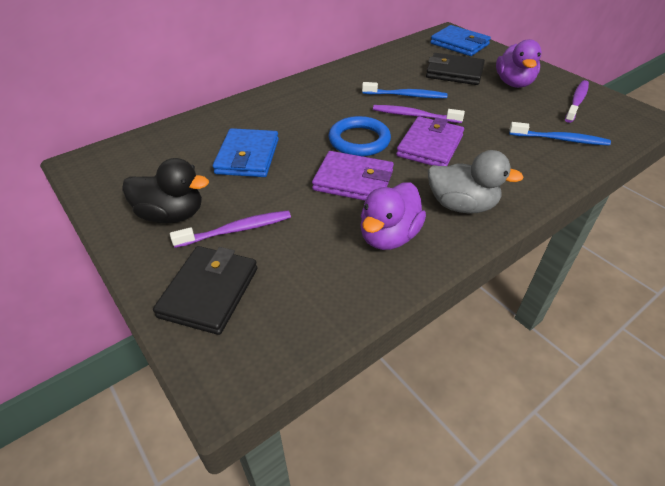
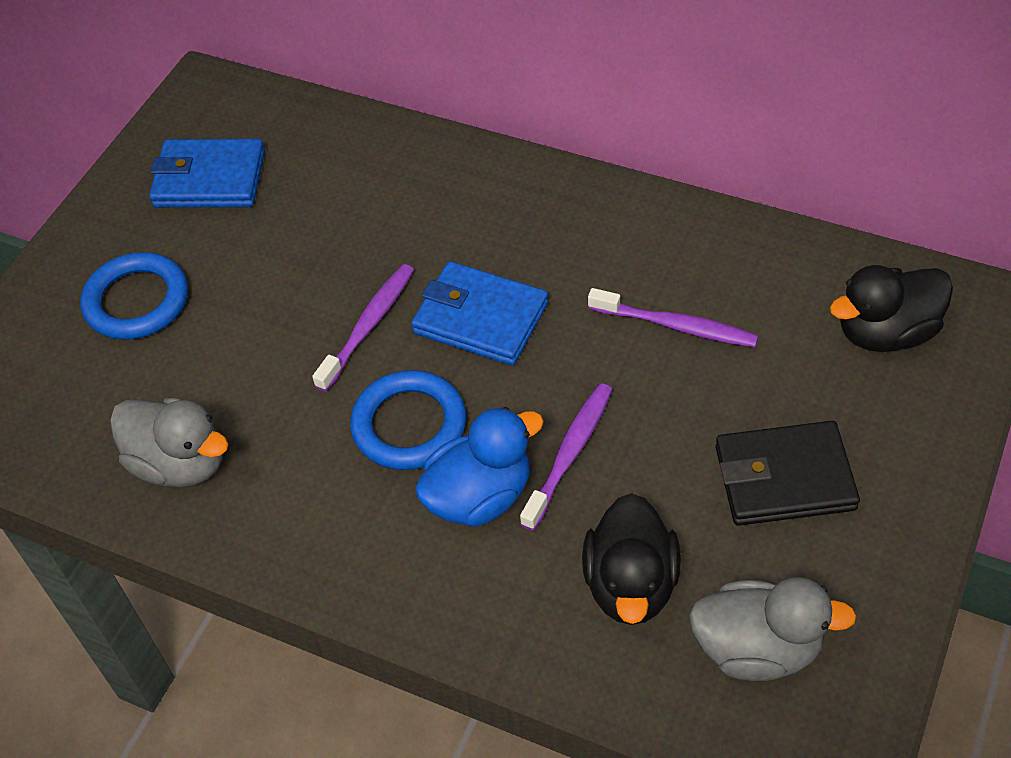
black duck: [122,158,209,223] = 1 -> [582,493,681,625] [830,265,953,352] = 2
black wallet: [153,246,257,335] [426,53,485,85] = 2 -> [715,421,860,526] = 1
blue duck: none = 0 -> [415,407,544,527] = 1
blue ring: [329,116,391,156] = 1 -> [80,252,188,340] [350,370,466,470] = 2
blue toothbrush: [362,82,448,98] [509,122,611,146] = 2 -> none = 0
grey duck: [428,150,524,214] = 1 -> [110,397,229,487] [689,577,857,681] = 2
purple duck: [360,182,426,250] [496,39,542,88] = 2 -> none = 0
purple wallet: [312,151,394,201] [396,116,464,166] = 2 -> none = 0

